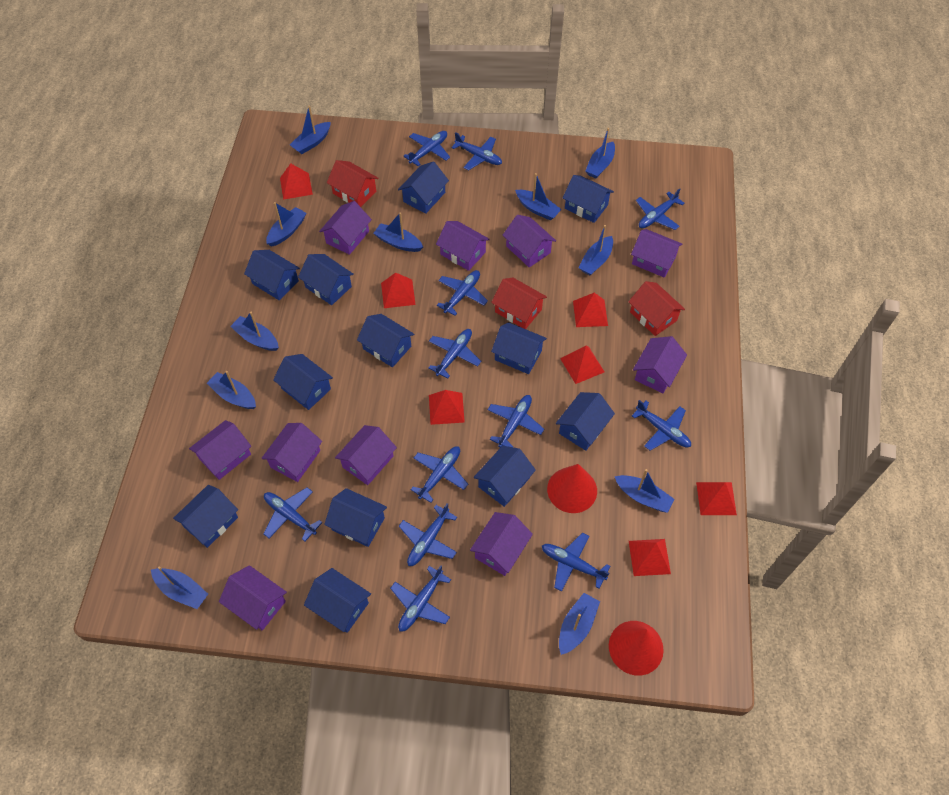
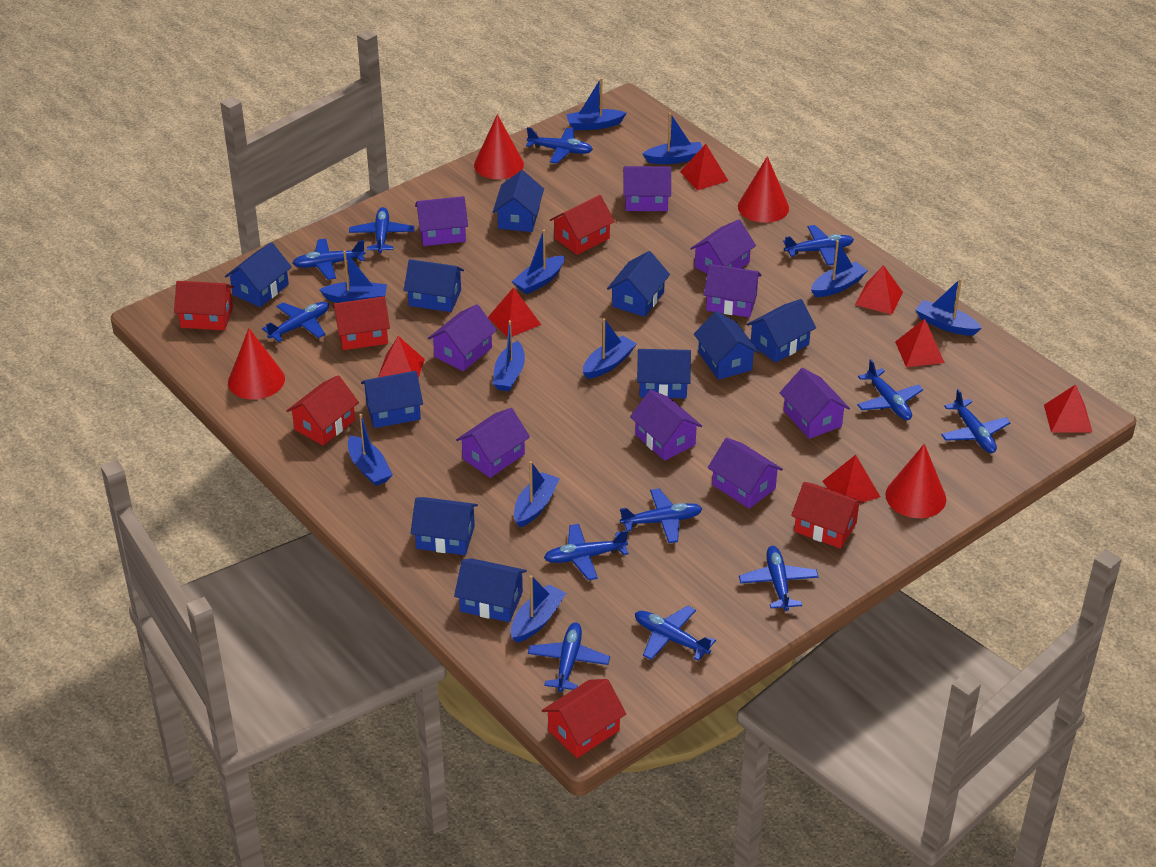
blue house: [173,485,238,548] [244,250,300,300] [273,354,333,410] [298,254,354,305] [304,568,371,633] [324,488,387,547] [357,314,414,367] [398,161,449,214] [474,446,536,507] [491,322,547,374] [556,392,615,451] [563,175,614,223] = 12 -> [225,242,292,307] [361,371,423,428] [404,259,464,312] [410,497,478,555] [454,558,527,622] [493,170,544,232] [607,251,670,317] [637,349,691,398] [694,311,759,380] [747,299,816,363] = 10
purple house: [189,420,251,480] [219,565,287,631] [261,423,322,482] [319,201,372,255] [335,425,397,485] [436,221,490,271] [470,512,533,576] [503,215,556,267] [631,229,683,278] [633,336,687,393] = 10 -> [415,196,468,246] [428,304,497,371] [456,408,530,478] [623,166,671,211] [630,390,702,461] [690,219,756,274] [704,264,762,317] [708,438,783,509] [780,368,850,439] = 9
red cone: [547,464,597,513] [609,621,664,676] = 2 -> [228,328,285,400] [474,114,524,179] [738,156,789,223] [885,444,946,518] = 4
red house: [327,160,379,207] [491,278,547,329] [628,281,685,336] = 3 -> [174,281,234,330] [286,375,359,445] [333,296,390,350] [542,679,626,758] [550,195,615,255] [791,482,864,549] = 6

